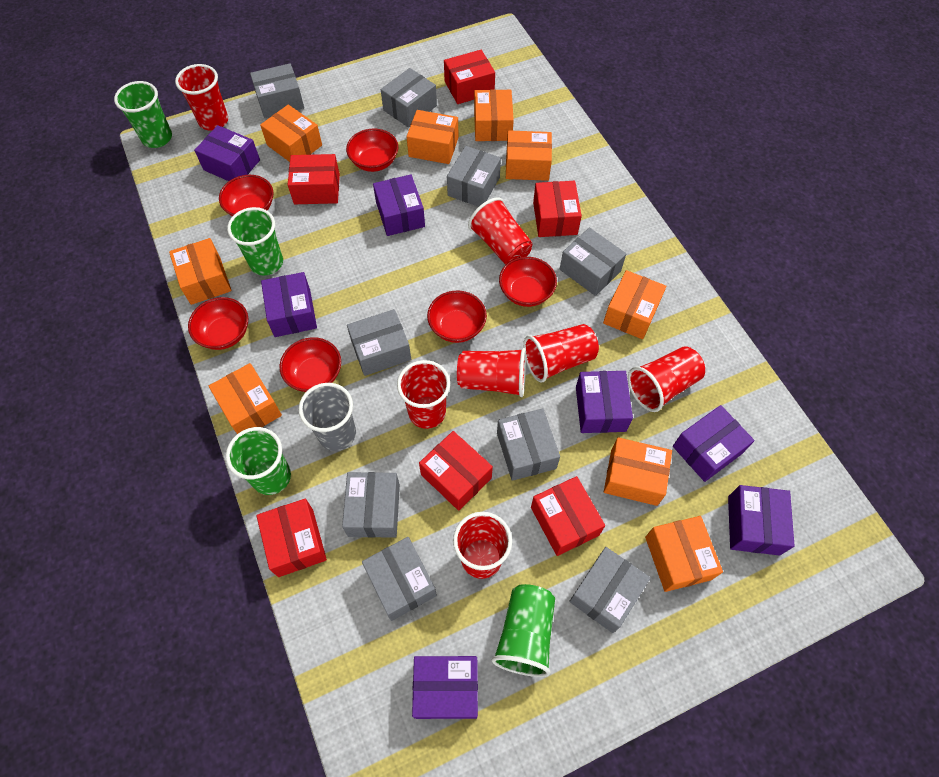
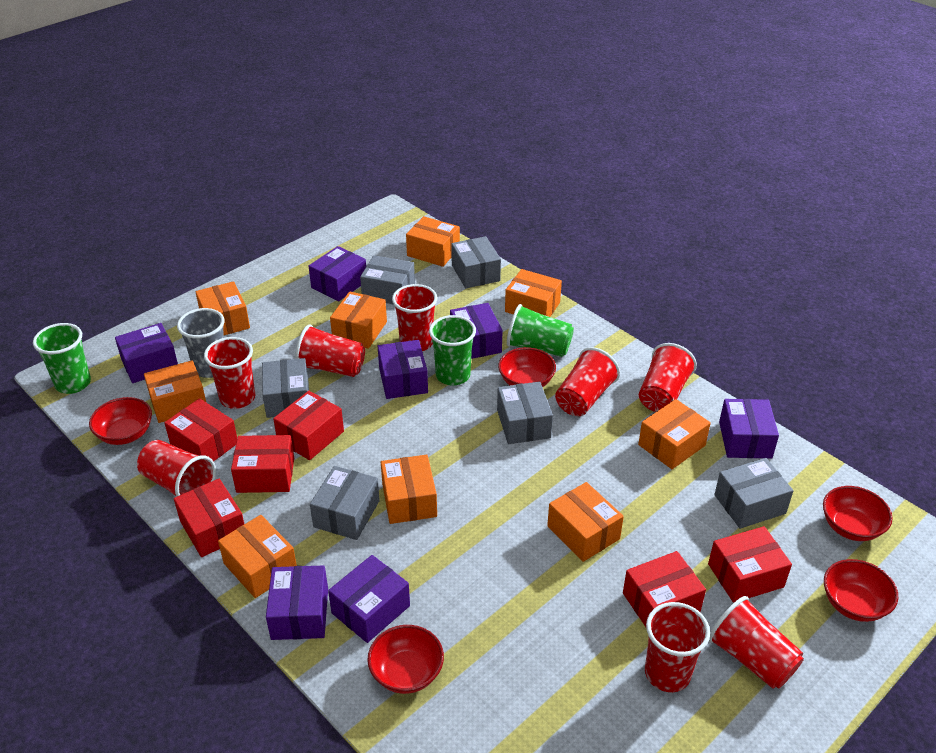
green cup: [114,81,172,148] [226,427,291,495] [227,207,283,275] [492,584,555,677] = 4 -> [33,323,91,394] [429,315,476,386] [507,304,574,357] = 3
grey box: [250,63,304,118] [342,472,400,538] [347,309,411,376] [362,537,437,621] [381,68,437,128] [447,146,501,207] [497,409,560,481] [560,228,626,296] [569,547,650,633] = 9 -> [262,358,309,418] [310,466,380,540] [360,255,415,305] [451,236,501,288] [497,382,553,444] [714,458,794,529] = 6
red bowl: [188,297,248,350] [219,175,273,216] [280,337,341,392] [346,129,398,172] [427,291,487,343] [499,257,557,307] = 6 -> [89,397,152,445] [367,625,444,694] [498,347,556,387] [823,486,893,541] [824,559,898,622] = 5
red cup: [175,64,228,131] [397,360,450,429] [453,512,512,579] [457,348,526,397] [468,197,533,265] [523,324,599,383] [628,346,705,412] = 7 -> [137,440,216,497] [204,337,255,409] [295,324,365,377] [392,284,437,351] [555,347,620,416] [639,343,697,412] [645,602,710,692] [709,596,804,689] = 8

